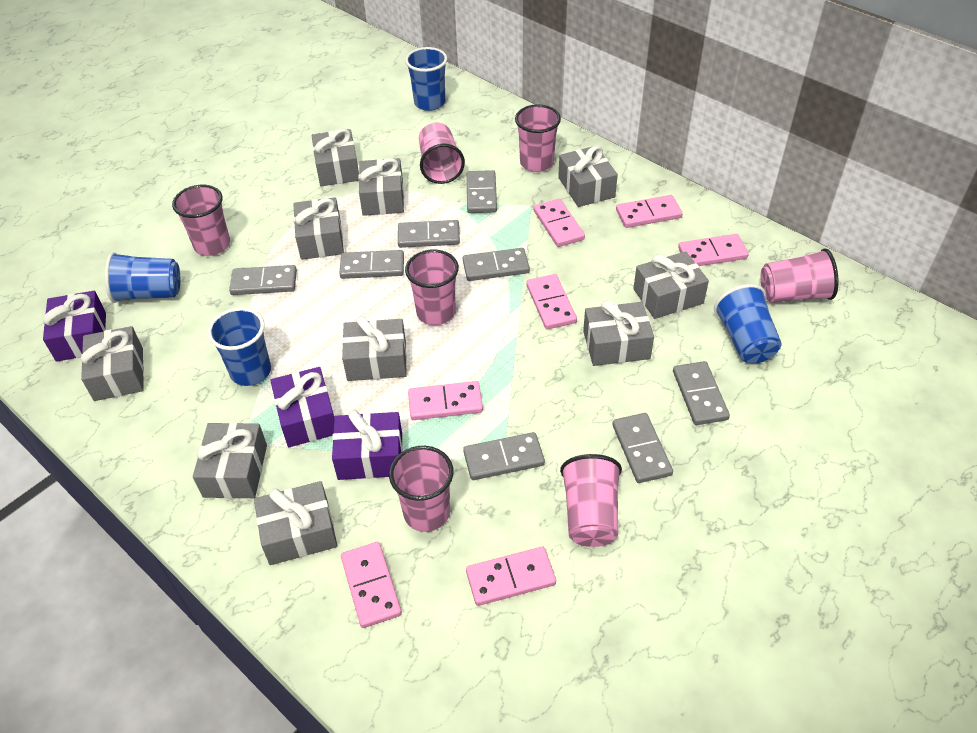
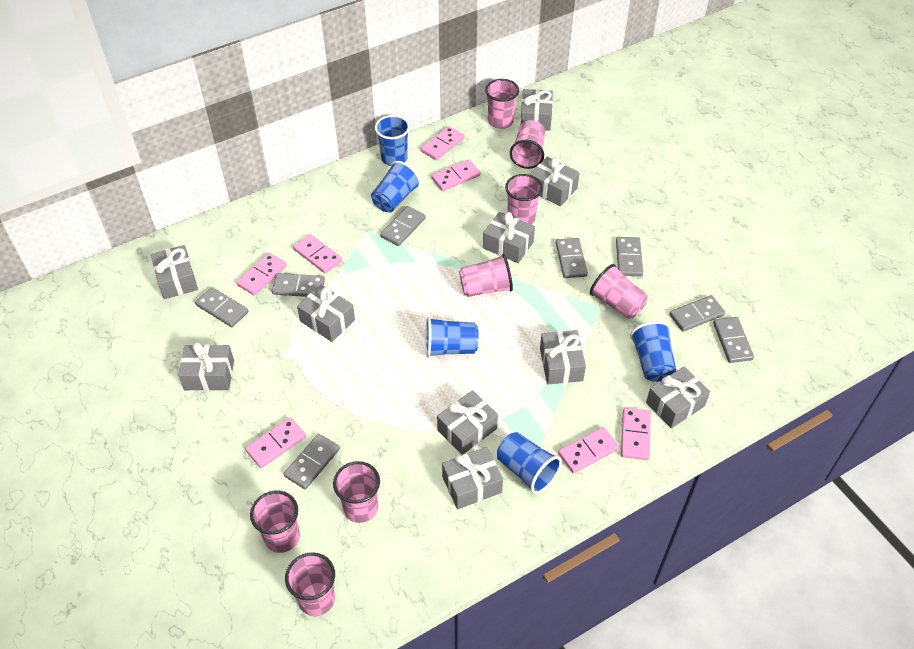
blue cup: [105,252,180,303] [207,308,271,386] [405,47,447,111] [714,284,782,363] = 4 -> [371,161,421,212] [375,115,410,166] [425,317,479,358] [497,432,562,494] [630,321,676,382] = 5
pink cup: [172,185,230,256] [389,446,453,532] [405,250,459,325] [419,123,465,184] [515,104,561,172] [560,454,622,547] [761,248,838,303] = 7 -> [250,491,300,553] [285,552,335,616] [333,461,380,523] [459,254,513,297] [485,79,519,129] [505,174,543,225] [510,120,545,169] [590,264,648,319] = 8
purple gift: [43,291,106,362] [270,367,334,447] [332,410,403,480] = 3 -> none = 0

